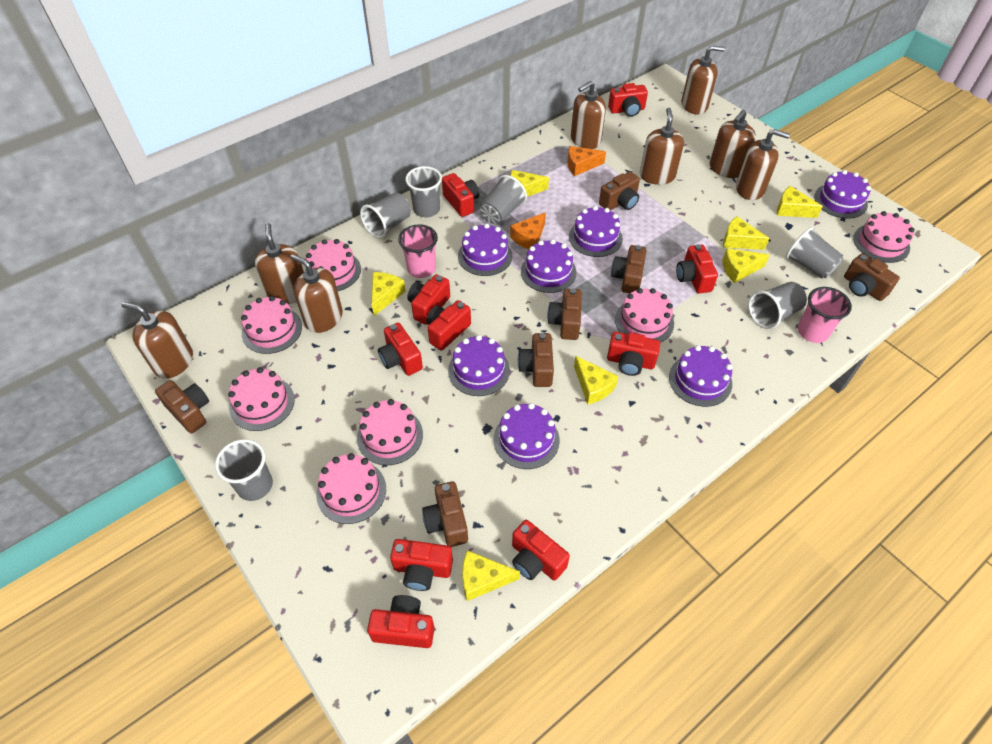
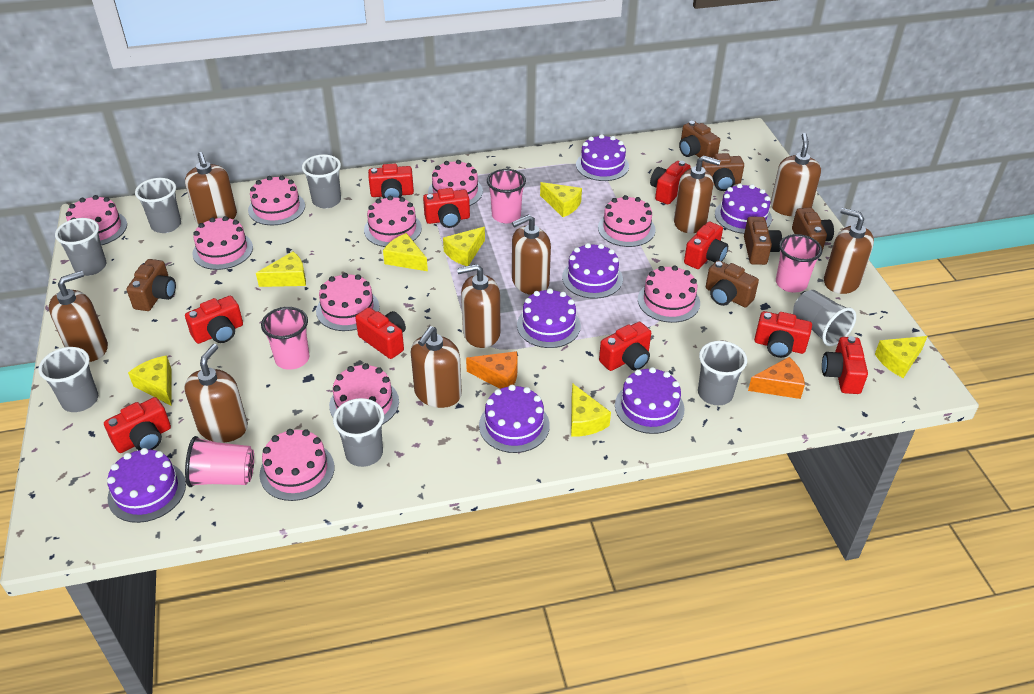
brown camera: [155,380,209,433] [422,481,468,547] [518,333,554,387] [547,288,582,340] [599,171,640,210] [611,245,647,293] [844,254,900,301] = 7 -> [126,259,176,311] [679,121,720,158] [702,153,744,191] [706,260,759,307] [744,217,782,265] [792,208,834,251] = 6
brown soap dispenser: [122,302,193,379] [255,223,304,304] [290,254,343,333] [571,81,606,149] [640,108,684,185] [682,46,725,115] [710,110,756,178] [736,129,790,200] = 8 -> [49,271,108,362] [184,344,248,442] [185,152,237,224] [411,326,462,408] [457,264,500,348] [512,214,551,295] [674,155,721,234] [770,133,821,217] [824,208,874,294] = 9
grey cup: [215,439,273,501] [360,192,411,239] [405,166,442,217] [480,175,527,224] [748,282,807,329] [786,227,843,279] = 6 -> [38,347,98,412] [55,218,106,276] [135,178,181,233] [302,154,341,209] [333,398,384,467] [698,341,747,405] [793,290,856,346] = 7
pink cake: [228,367,295,431] [241,296,302,354] [305,239,361,291] [316,453,386,524] [357,399,423,465] [615,288,674,343] [853,211,915,263] = 7 -> [66,195,127,245] [192,216,253,270] [248,176,305,225] [260,429,334,501] [316,273,380,331] [329,363,399,425] [364,196,422,247] [428,160,483,206] [598,195,656,247] [638,265,700,323] = 10
pink cup: [398,224,438,278] [798,287,852,343] = 2 -> [185,436,254,487] [261,307,309,370] [487,169,526,224] [776,234,822,293] = 4

